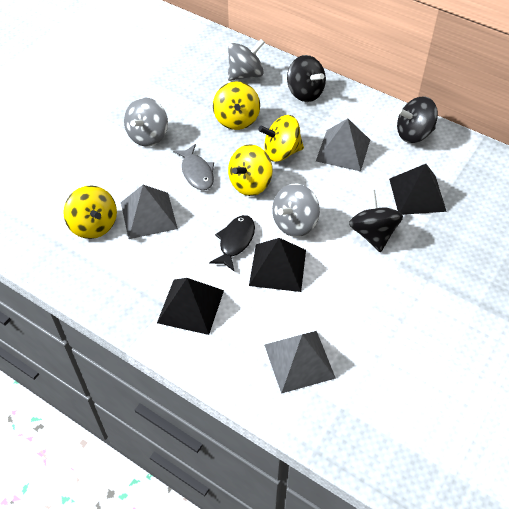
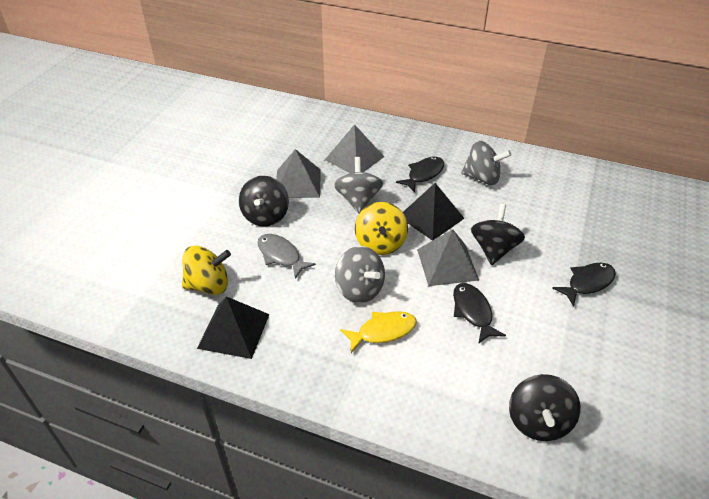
black fish: [209,215,255,272] = 1 -> [396,157,444,193] [453,283,506,344] [552,263,616,306] = 3
black pyramid: [157,278,224,335] [249,238,306,292] [389,164,447,215] = 3 -> [197,296,270,359] [403,183,465,241] = 2
yellow fish: none = 0 -> [340,311,417,353] = 1
yellow spinning top: [63,186,117,239] [213,81,260,130] [228,144,273,196] [259,115,304,162] = 4 -> [182,246,231,295] [355,202,408,255] = 2

